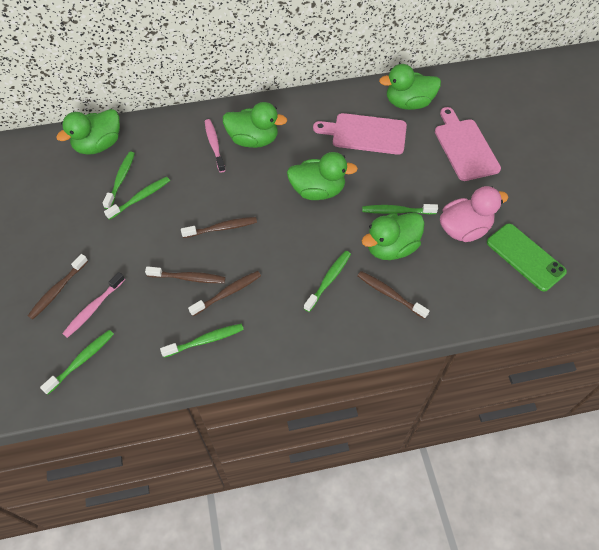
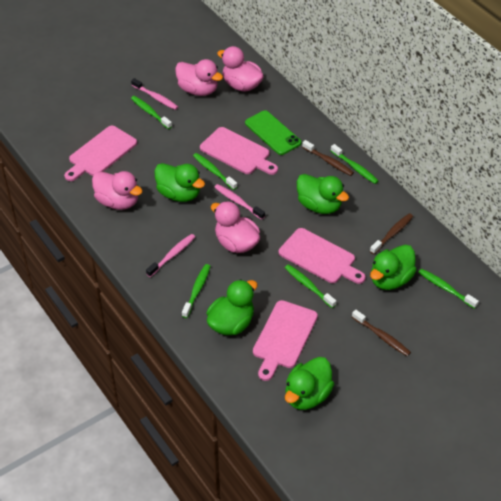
brown toothbrush: [28,254,88,319] [145,266,226,283] [181,217,257,238] [188,271,261,316] [358,271,430,319] = 5 -> [302,140,354,176] [352,310,411,356] [370,213,413,254] = 3
pink cutting board: [313,113,407,155] [435,107,501,181] = 2 -> [64,126,137,181] [200,127,278,175] [253,300,318,381] [279,228,366,284] = 4
pink duck: [440,186,508,242] = 1 -> [92,171,143,210] [175,59,223,96] [211,201,260,253] [217,46,264,92] = 4
pink toothbrush: [62,272,125,338] [205,119,226,173] = 2 -> [131,78,178,110] [146,234,195,277] [214,184,265,220] = 3

